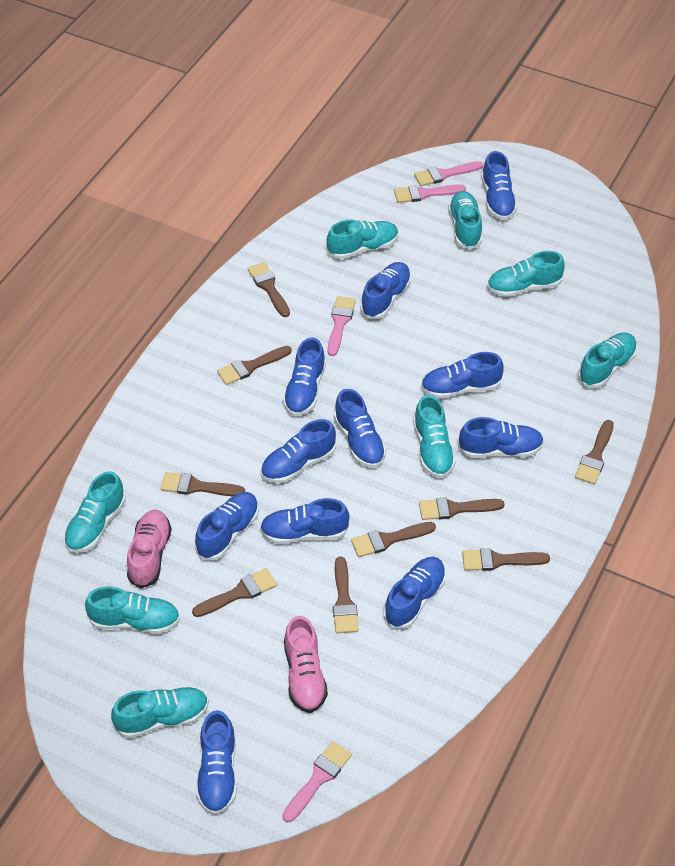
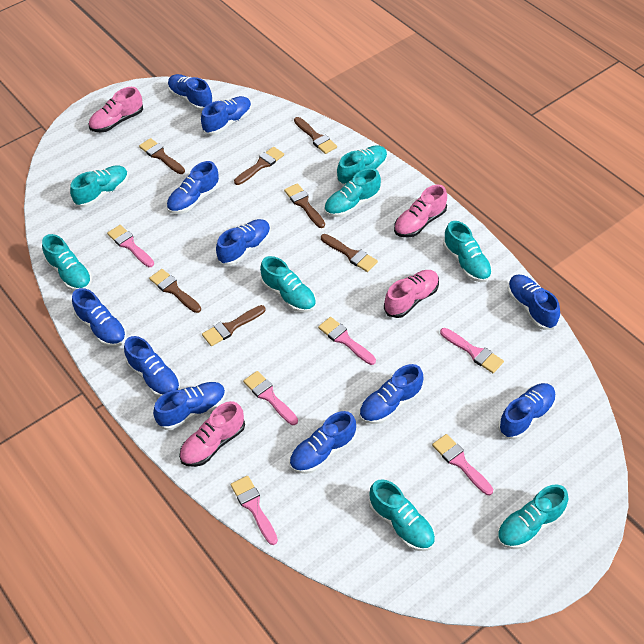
brown brush: [160,472,245,496] [192,568,277,617] [217,346,292,385] [248,262,290,317] [333,557,359,633] [351,522,436,557] [419,497,505,520] [462,548,550,571] [575,420,614,485] = 9 -> [139,138,185,174] [149,269,201,313] [202,305,266,346] [234,147,284,185] [284,183,325,228] [294,117,337,154] [321,234,378,272] = 7
pink brush: [282,741,352,822] [327,296,356,356] [394,184,466,203] [414,161,483,186] = 4 -> [107,225,154,267] [231,476,278,545] [243,371,298,425] [318,317,376,365] [432,434,493,495] [440,328,504,373] = 6
pink shoe: [127,510,172,588] [284,616,328,713] = 2 -> [89,87,143,132] [179,401,245,467] [384,270,439,318] [394,185,447,237] = 4

